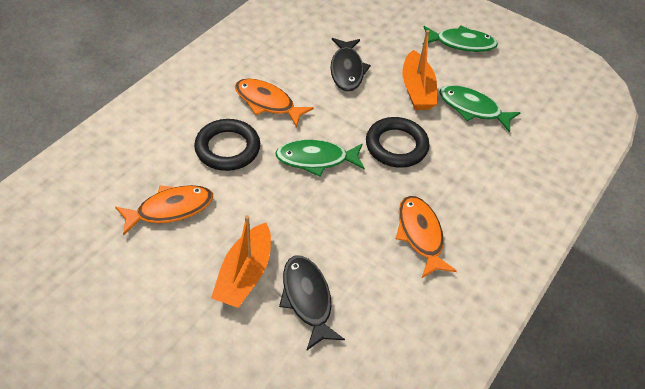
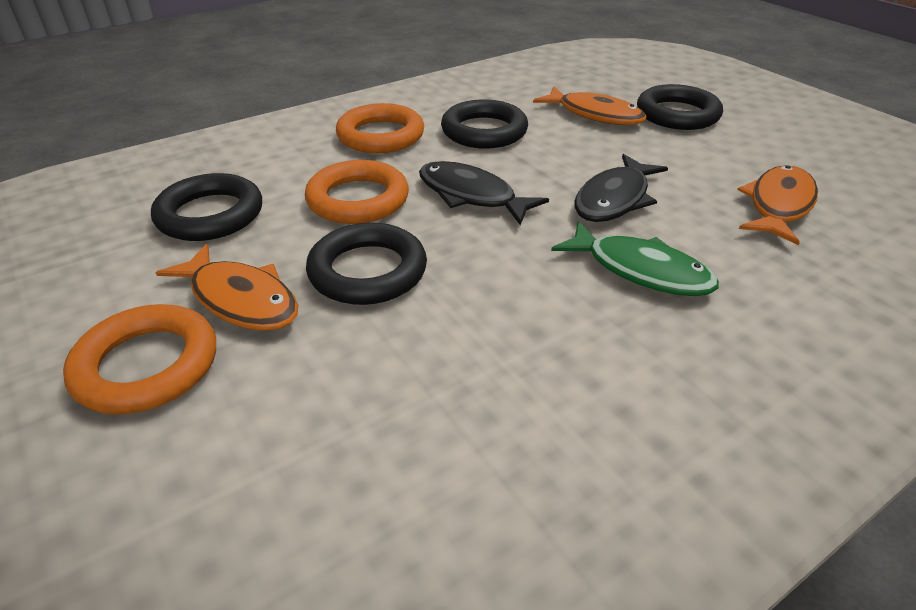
black ring: [194,119,260,171] [366,117,429,168] = 2 -> [151,173,262,241] [306,222,427,305] [441,99,528,149] [637,84,723,130] = 4
green fish: [275,140,365,176] [422,25,498,52] [439,85,521,133] = 3 -> [551,221,719,296] = 1
orange boat: [211,215,271,308] [402,30,437,110] = 2 -> none = 0
orange ring: none = 0 -> [63,304,216,415] [305,160,409,224] [336,103,424,153] = 3

